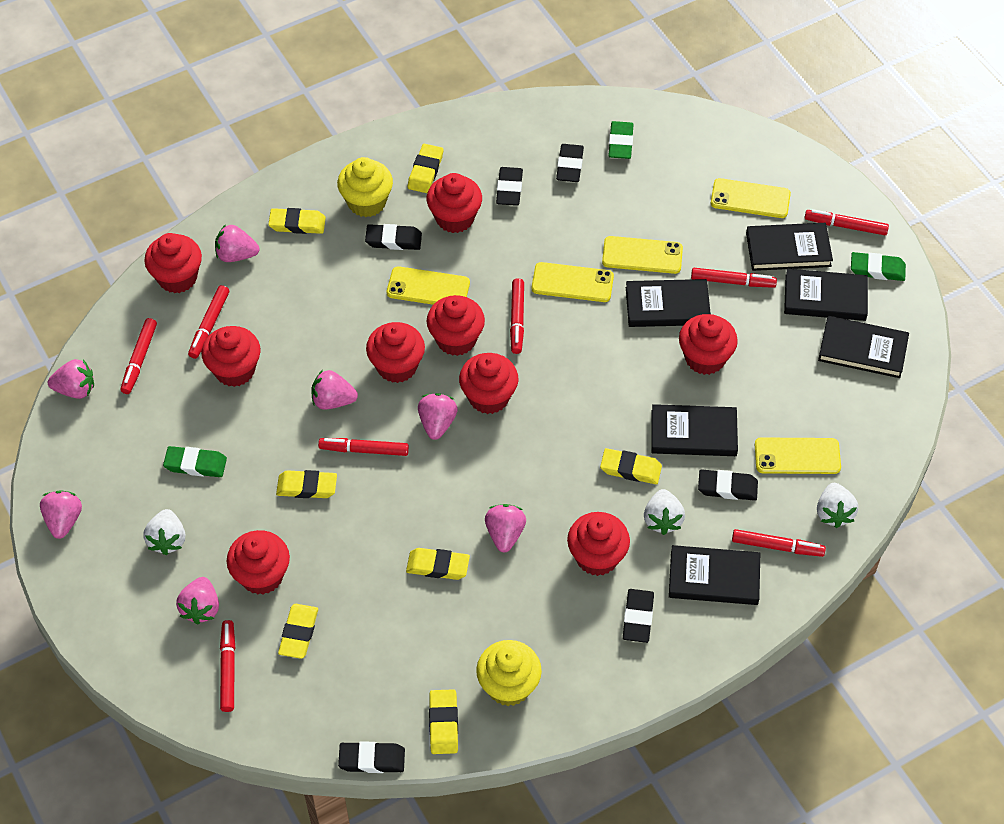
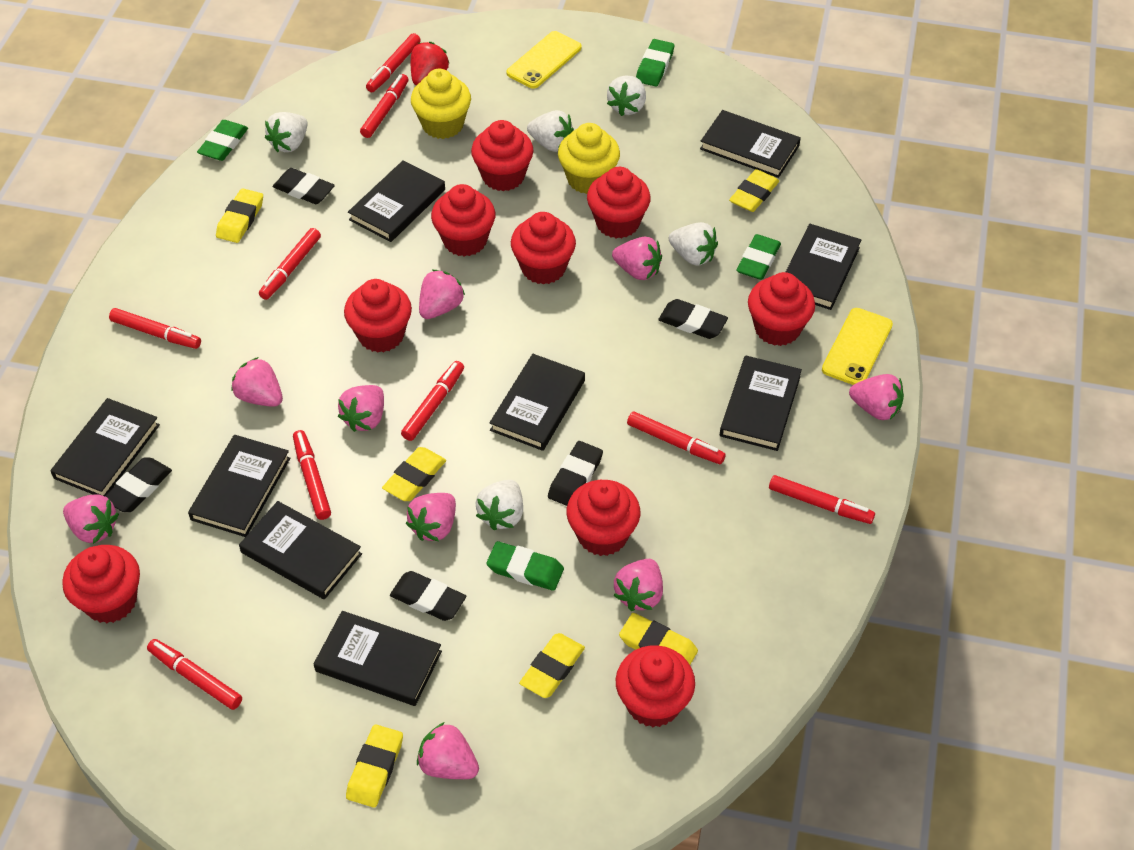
black book: [626,279,711,327] [652,404,738,456] [669,545,760,605] [746,223,833,271] [784,269,868,321] [818,316,909,378] = 6 -> [50,398,160,496] [188,435,290,537] [239,501,362,599] [314,611,442,706] [348,160,445,242] [489,354,585,451] [700,110,801,178] [720,355,802,451] [786,224,861,310] = 9
black eraser: [338,742,405,773] [365,224,422,250] [496,167,523,206] [556,144,584,182] [623,589,654,643] [698,469,758,501] = 6 -> [105,457,172,512] [273,168,335,204] [390,571,466,621] [548,441,603,506] [658,299,728,339] = 5
green eraser: [163,446,227,477] [608,121,634,159] [851,252,906,281] = 3 -> [197,120,248,161] [486,541,564,591] [636,39,674,86] [736,234,781,280] = 4
pink strawberry: [40,490,82,539] [48,359,94,399] [176,577,219,624] [215,224,259,262] [311,370,358,410] [418,393,458,440] [485,504,526,552] = 7 -> [63,494,119,544] [231,357,283,407] [338,385,384,432] [406,493,456,541] [417,722,479,779] [419,270,465,319] [612,237,662,280] [613,559,663,611] [849,374,904,420] = 9
red marker: [120,318,157,394] [188,285,229,359] [220,620,235,712] [318,438,409,456] [510,278,524,354] [691,268,777,288] [732,529,826,557] [804,209,889,235] = 8 -> [109,308,201,349] [147,639,242,710] [259,228,321,300] [293,430,331,520] [360,74,409,138] [366,33,421,92] [401,361,464,441] [627,411,726,464] [769,475,875,524] = 9
red strawberry: none = 0 -> [411,42,449,86] = 1
white strawberry: [143,509,185,555] [644,489,685,535] [817,483,858,528] = 3 -> [265,112,308,152] [476,480,523,530] [527,110,574,152] [607,76,646,116] [669,222,718,266] = 5
yellow eraser: [268,208,326,234] [276,470,337,498] [278,604,318,659] [406,548,470,580] [408,144,443,193] [429,689,458,754] [600,448,662,484] = 7 -> [216,188,263,243] [346,724,403,808] [382,447,446,501] [519,633,585,698] [619,613,698,665] [729,169,779,212] = 6
yellow phone: [387,266,470,305] [532,262,614,302] [602,236,683,274] [711,178,791,218] [755,437,841,474] = 5 -> [507,31,582,89] [822,308,893,385] = 2

